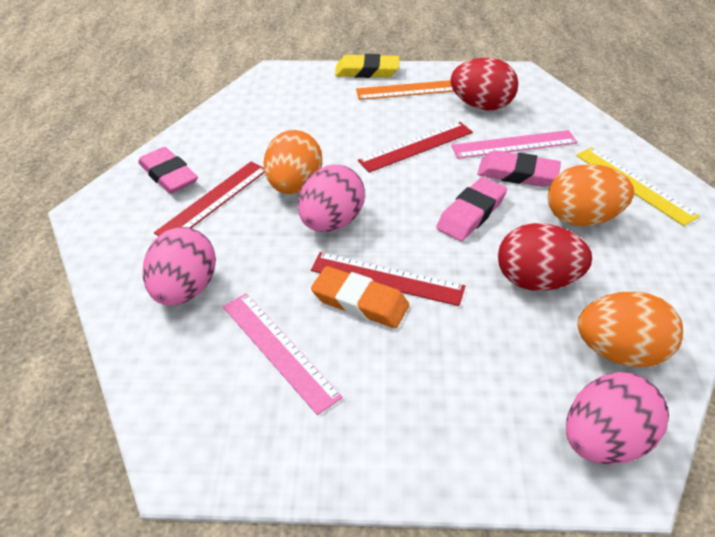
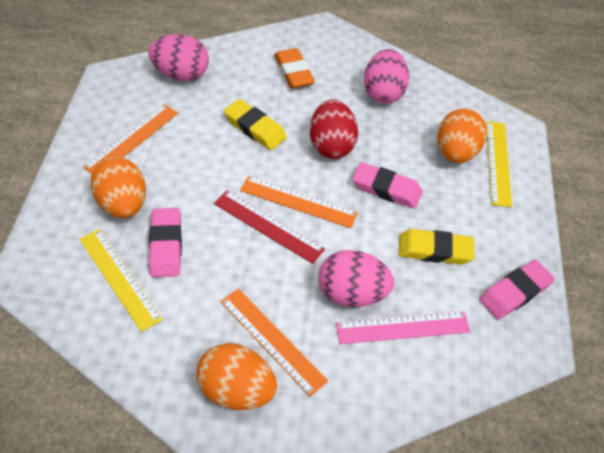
orange ruler: [356,80,454,100] = 1 -> [83,104,178,174] [221,289,328,397] [240,176,358,228] = 3
pink ruler: [223,293,343,415] [451,130,578,159] = 2 -> [336,312,471,344] = 1
red egg: [451,58,518,110] [498,223,592,291] = 2 -> [310,99,358,159] = 1
red ruler: [154,162,265,236] [311,252,465,306] [358,122,473,173] = 3 -> [214,191,325,264] = 1
yellow eraser: [335,54,399,78] = 1 -> [224,99,287,150] [399,229,475,265] = 2
yellow ruler: [576,147,700,226] = 1 -> [79,229,162,332] [486,121,512,207] = 2

